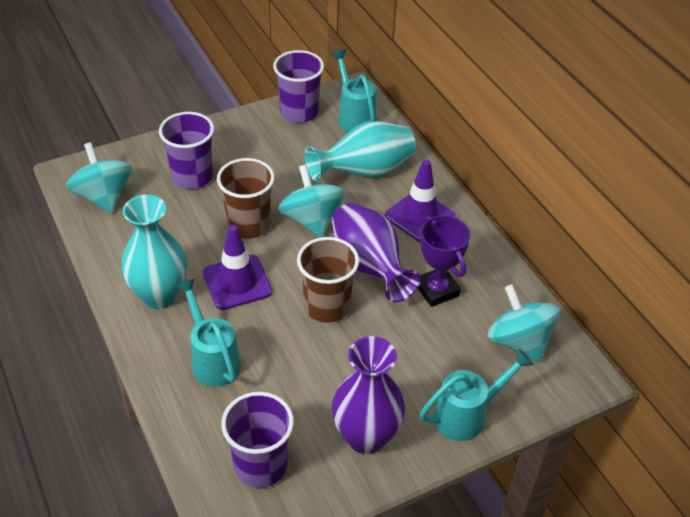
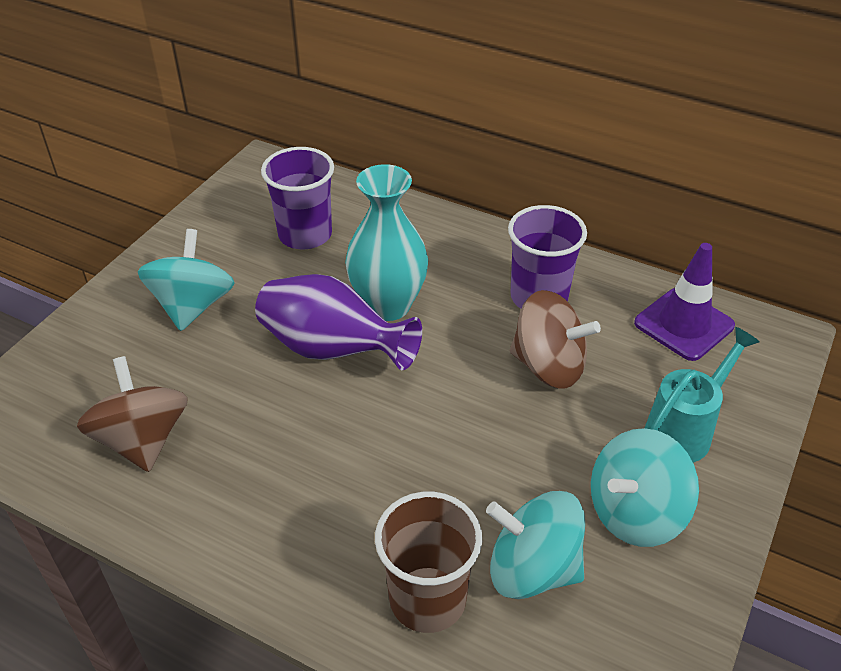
brown cup: [217,158,275,239] [297,237,359,323] = 2 -> [375,492,482,633] = 1
brown spinning top: none = 0 -> [77,356,188,472] [510,290,601,389] = 2
purple cup: [159,112,214,189] [221,392,294,488] [273,50,324,123] = 3 -> [261,147,334,249] [508,205,587,309] = 2
purple traffic cone: [203,225,272,310] [385,160,456,242] = 2 -> [634,243,735,361] = 1
purple trophy: [418,215,470,307] = 1 -> none = 0
purple vase: [332,203,421,302] [332,336,405,454] = 2 -> [255,274,422,370] = 1
turquoise vase: [121,195,187,309] [305,121,416,181] = 2 -> [345,164,428,321] = 1
turquoise watering can: [176,279,241,387] [331,50,376,132] [420,349,534,441] = 3 -> [645,327,760,463] = 1

